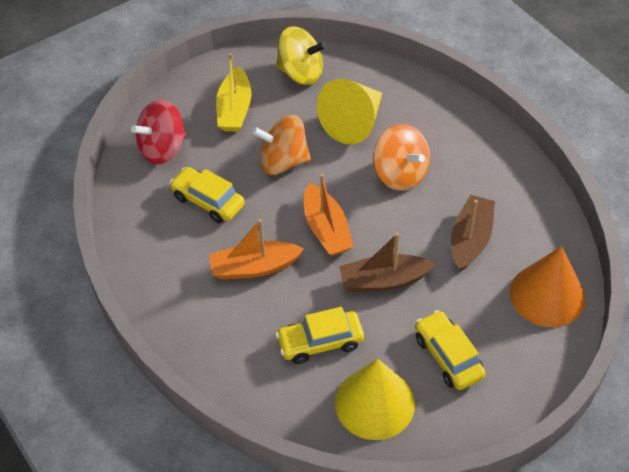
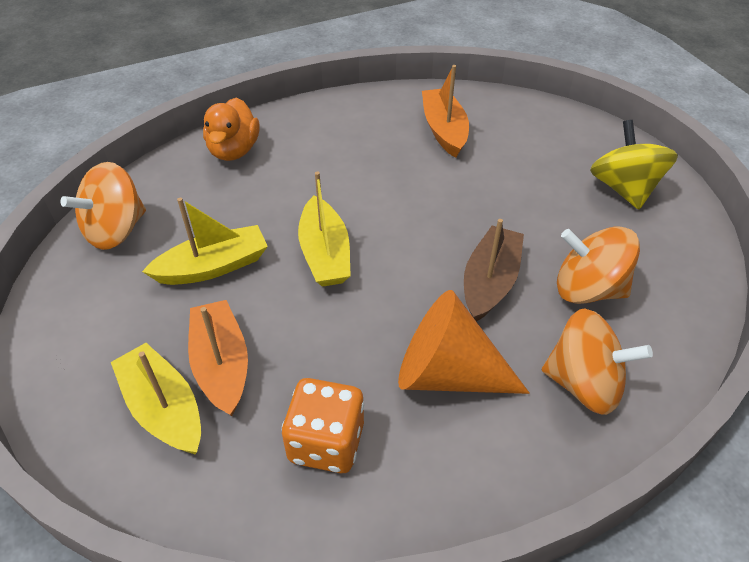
brown boat: [339,233,436,292] [451,195,495,272] = 2 -> [464,219,524,321] = 1
orange dice: none = 0 -> [282,378,364,473] = 1
orange duck: none = 0 -> [203,98,260,161] = 1
orange spinning top: [252,115,311,175] [373,124,430,191] = 2 -> [60,162,146,250] [542,308,653,415] [557,227,640,304] = 3
red spinning top: [131,99,186,164] = 1 -> none = 0
yellow boat: [216,53,251,132] = 1 -> [111,343,201,454] [142,198,268,285] [298,171,351,287] = 3
yellow car: [169,167,245,223] [275,307,364,364] [415,310,486,390] = 3 -> none = 0
yellow cone: [317,79,382,144] [335,359,415,440] = 2 -> none = 0

